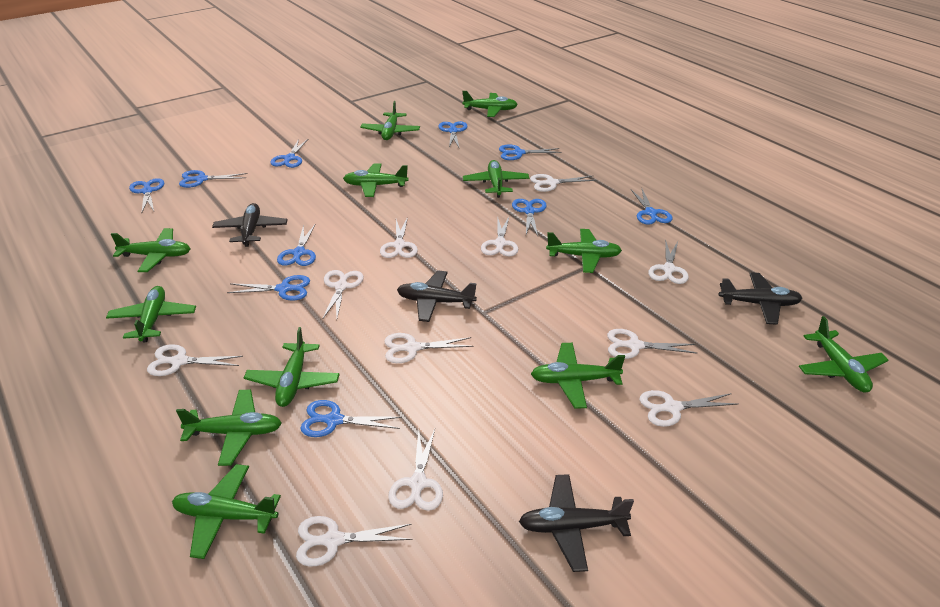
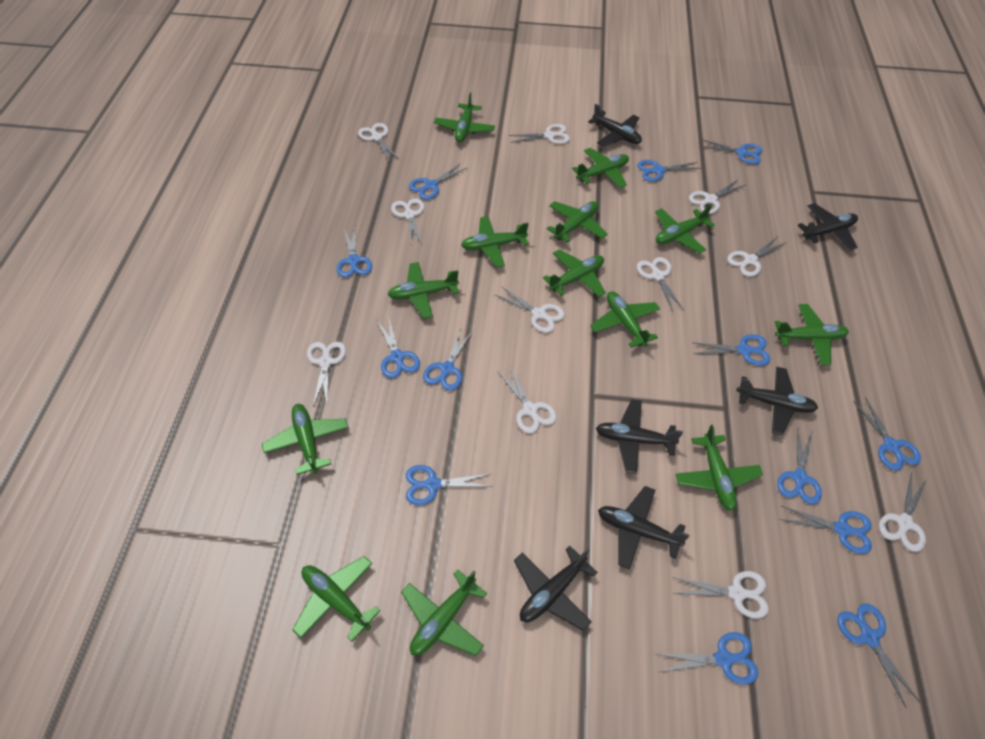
black plane: [212,203,287,247] [397,270,477,322] [519,474,634,572] [719,272,802,325] = 4 -> [514,546,598,631] [588,104,642,147] [596,399,683,474] [598,486,690,570] [736,367,818,435] [798,203,858,251] = 6
blue scissors: [129,178,164,212] [179,170,248,188] [227,275,310,301] [270,138,309,168] [277,224,316,266] [301,400,402,437] [438,121,468,148] [499,144,561,160] [512,199,547,236] [631,189,672,225] = 10 -> [336,227,372,278] [376,319,420,378] [406,465,493,505] [409,163,467,200] [423,329,473,391] [637,160,702,182] [658,632,759,685] [692,334,771,366] [699,139,762,164] [777,429,822,504] [780,506,872,554] [837,603,920,708] [853,397,921,470] = 13
green plane: [106,286,196,342] [111,228,190,272] [172,464,281,559] [176,390,282,466] [244,327,340,407] [343,163,409,197] [360,101,420,140] [463,91,518,117] [463,160,529,198] [531,343,625,409] [546,229,622,273] [799,316,888,392] = 12 -> [262,404,348,475] [292,556,380,642] [387,262,459,319] [401,569,487,656] [434,93,495,142] [461,216,529,267] [543,249,606,297] [547,201,607,243] [572,148,629,188] [590,291,660,348] [655,205,715,254] [676,425,763,511] [775,304,849,365] = 13

